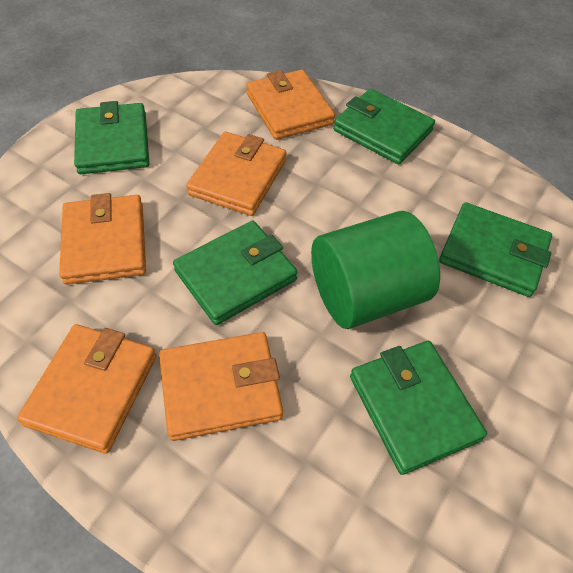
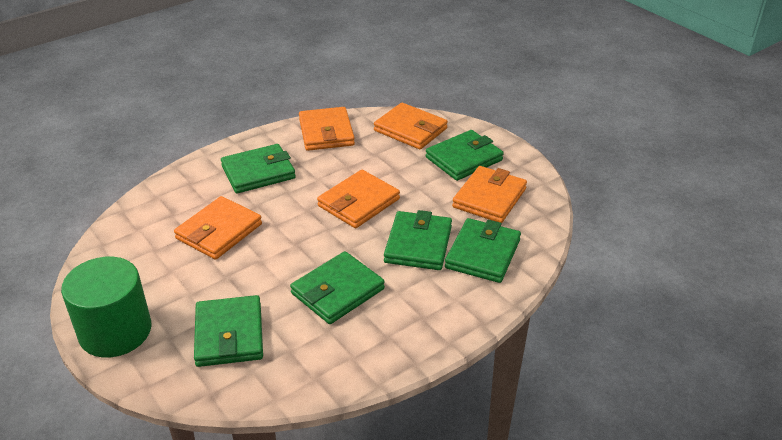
green wallet: [74,101,150,174] [173,221,297,325] [333,89,435,164] [350,341,487,475] [439,202,552,297] = 5 -> [194,295,263,367] [221,144,296,193] [290,251,385,324] [384,210,452,270] [426,130,504,181] [445,218,521,283] = 6

